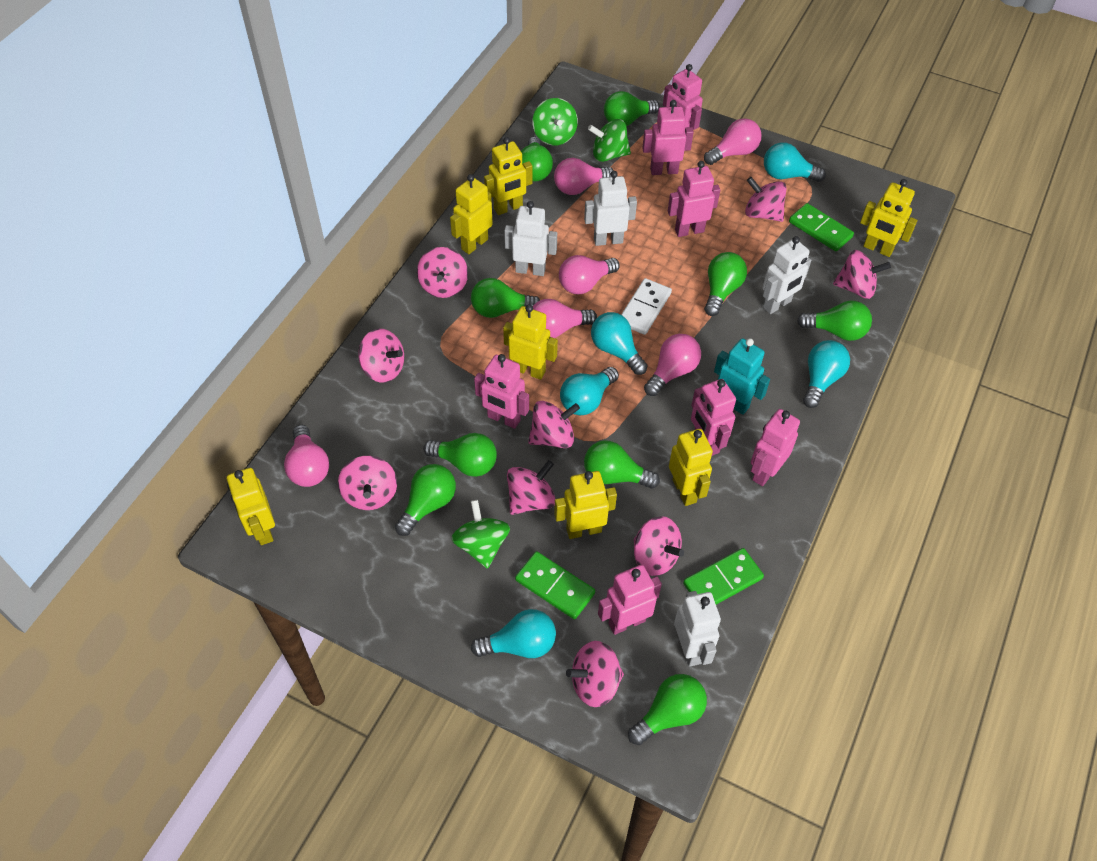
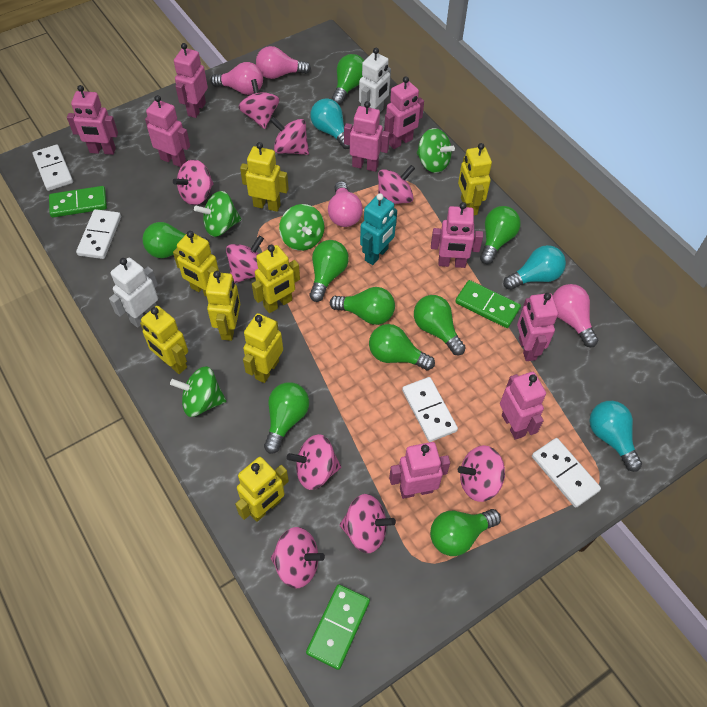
green spinning top: [451,500,510,569] [533,98,578,145] [588,119,631,162] = 3 -> [170,366,226,417] [194,191,241,237] [279,204,325,251] [417,128,455,173] = 4
pink light bulb: [284,425,329,487] [533,299,597,338] [554,158,614,195] [559,255,620,295] [644,334,701,396] [704,118,762,165] = 6 -> [210,62,263,95] [256,46,311,79] [328,181,363,227] [553,284,599,347] = 4
pink robot: [474,354,529,429] [598,565,662,635] [642,100,694,175] [663,64,703,130] [668,161,720,237] [691,379,736,456] [751,409,800,486] = 7 -> [67,85,118,155] [145,95,190,167] [174,43,208,118] [344,101,390,172] [384,76,424,149] [389,442,450,499] [431,202,483,268] [500,372,546,440] [517,293,558,361] = 9
turquoise light bulb: [471,609,556,658] [560,367,619,415] [591,312,648,375] [764,143,826,182] [803,340,850,408] = 5 -> [310,98,350,149] [503,245,566,290] [589,401,642,472] = 3
white domino: [621,278,672,335] = 1 -> [33,145,73,191] [76,209,121,259] [402,377,458,442] [532,438,601,508] = 4
white robot: [504,201,557,276] [584,171,637,246] [674,591,721,667] [762,236,811,314] = 4 -> [109,258,158,328] [359,48,391,112] = 2
yellow robot: [227,468,275,545] [450,174,493,254] [484,137,533,215] [503,304,558,380] [554,471,617,539] [669,429,713,506] [860,179,917,257] = 7 -> [140,306,188,374] [173,231,219,297] [206,271,241,341] [235,457,289,522] [240,142,289,212] [243,313,283,383] [252,245,300,313] [458,143,492,215] = 8

